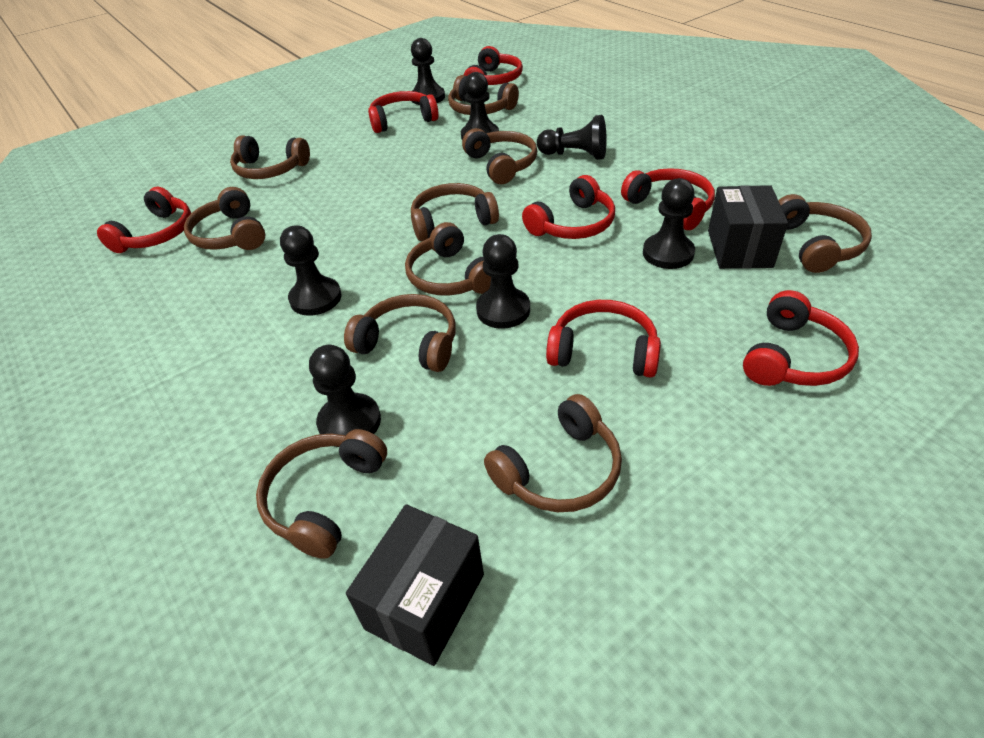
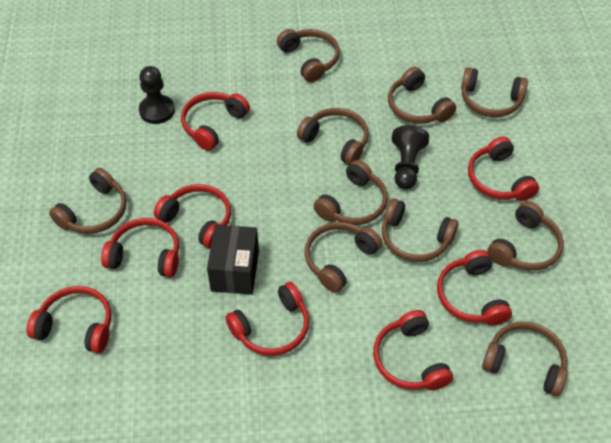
black box: [346,504,484,666] [708,185,788,269] = 2 -> [207,225,259,294] = 1
black pawn: [280,225,342,316] [309,345,381,447] [411,38,445,105] [461,72,499,140] [476,234,530,329] [537,115,607,160] [643,178,695,269] = 7 -> [139,66,175,124] [392,125,429,189] = 2
red headphones: [97,187,191,253] [368,91,439,133] [464,46,523,85] [522,175,615,239] [546,300,661,378] [621,168,715,230] [743,290,859,386] = 7 -> [26,286,111,353] [101,218,179,277] [154,184,231,248] [181,92,250,151] [226,282,309,356] [373,310,453,390] [437,250,512,325] [468,136,539,201] = 8

